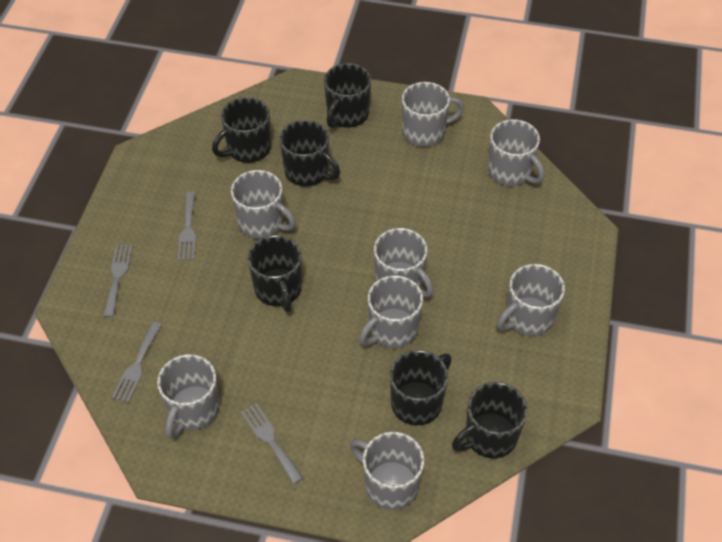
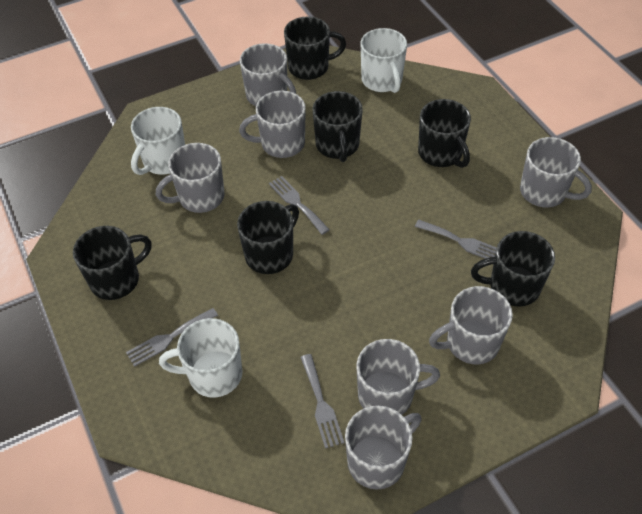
grey mug: [157,354,220,439] [231,170,296,239] [350,432,424,510] [359,275,423,348] [374,228,434,297] [402,82,464,147] [488,119,545,186] [497,264,565,336] = 8 -> [156,143,225,213] [239,91,306,158] [240,43,296,106] [345,406,422,490] [356,339,440,415] [429,286,513,364] [520,137,592,208] = 7
white mug: none = 0 -> [131,107,185,175] [159,318,243,398] [360,28,407,93] = 3

